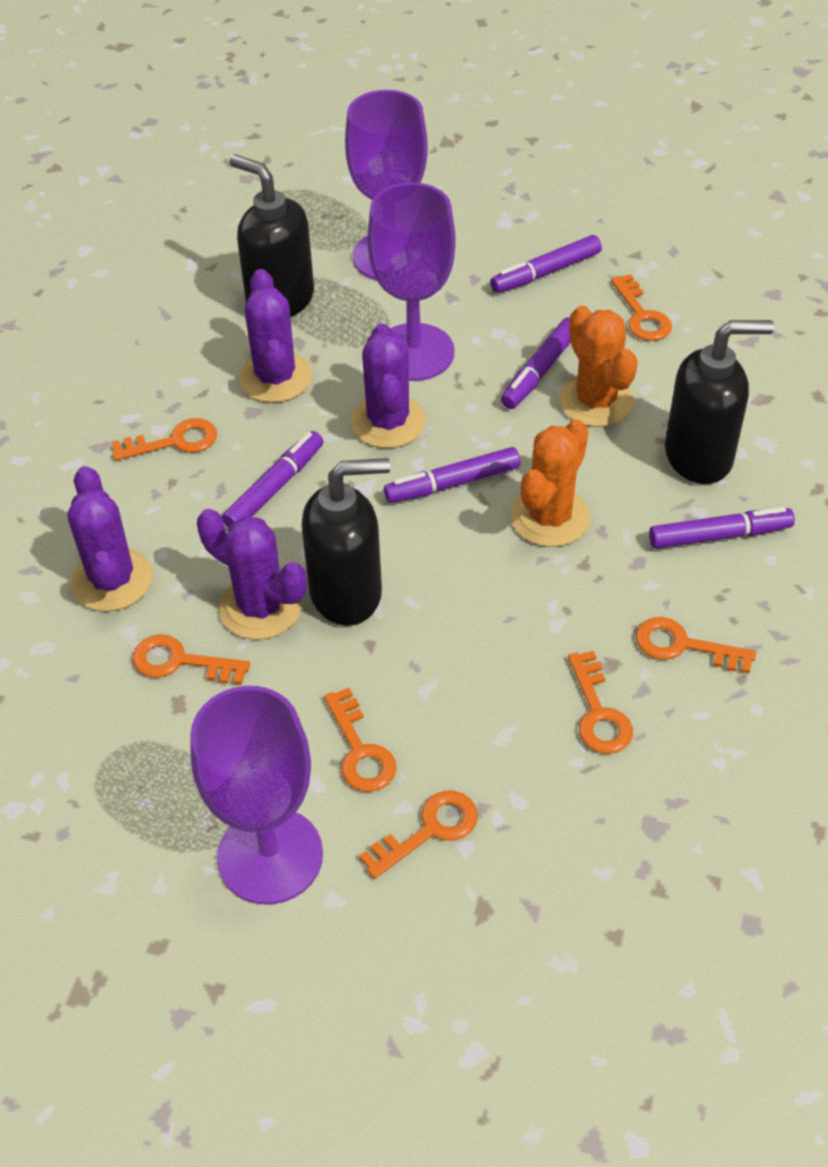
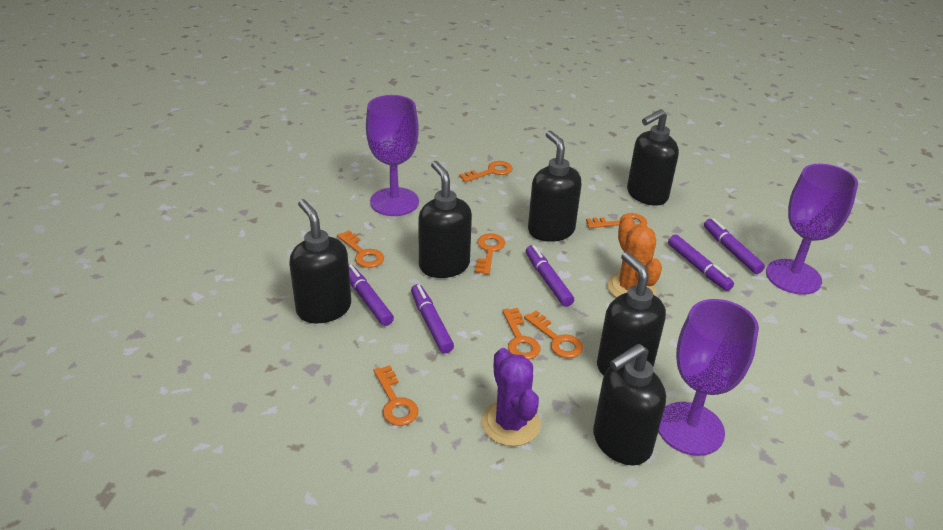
black soap dispenser: [229,154,314,317] [302,458,390,626] [665,320,774,484] = 3 -> [289,199,351,323] [418,161,472,278] [528,131,582,242] [593,344,666,466] [597,252,666,376] [627,109,679,206] = 6
orange cactus: [511,420,590,547] [559,305,638,427] = 2 -> [607,216,662,298] = 1
purple cactus: [68,466,153,612] [197,509,307,640] [239,269,312,403] [351,323,426,448] = 4 -> [481,348,541,446] = 1

